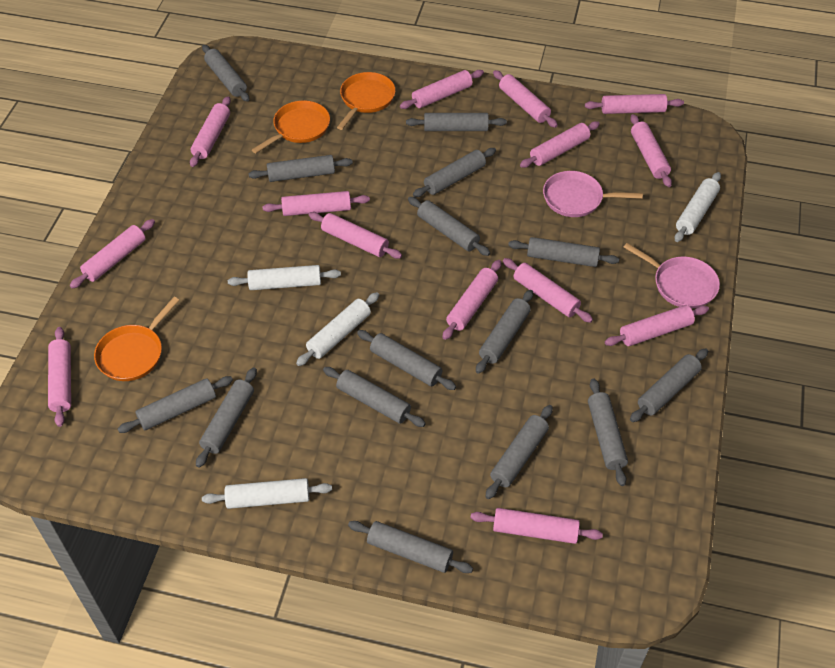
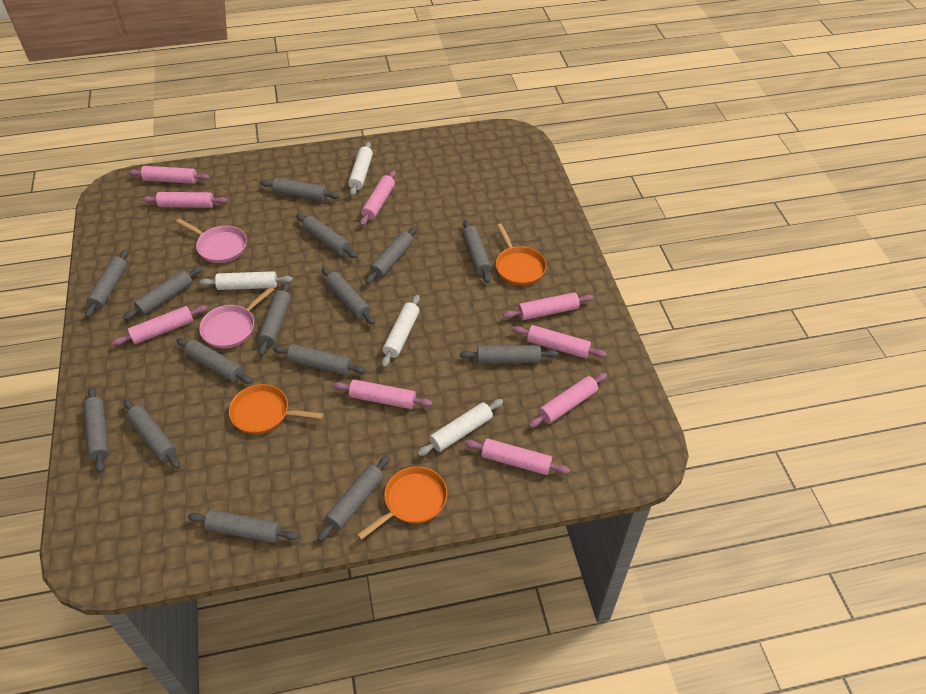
pink rolling pin: [48,327,71,427] [70,219,155,289] [190,96,231,167] [262,191,370,216] [309,212,402,259] [400,70,484,109] [442,260,501,340] [470,508,603,544] [493,70,558,128] [503,258,593,323] [520,121,600,168] [585,94,684,114] [605,305,709,346] [630,114,672,187] = 14 -> [112,305,208,345] [128,166,210,184] [142,192,228,208] [333,379,432,409] [360,171,396,226] [465,439,570,475] [503,292,593,320] [512,325,607,358] [529,373,607,428] = 9

